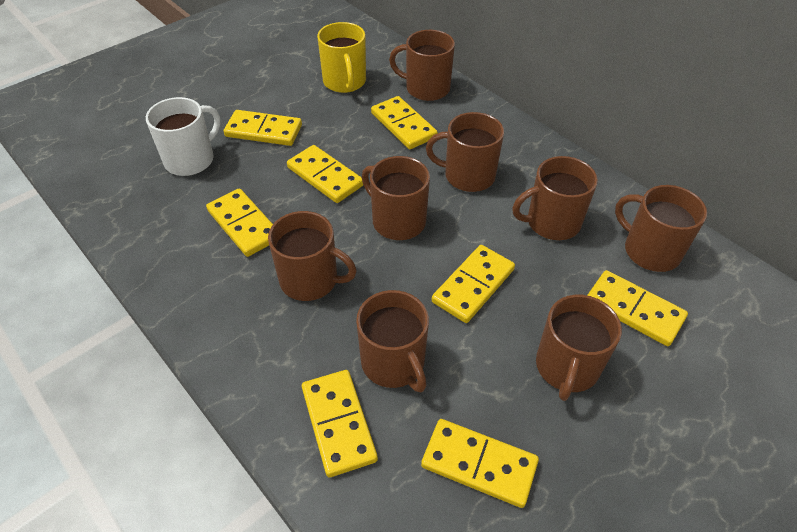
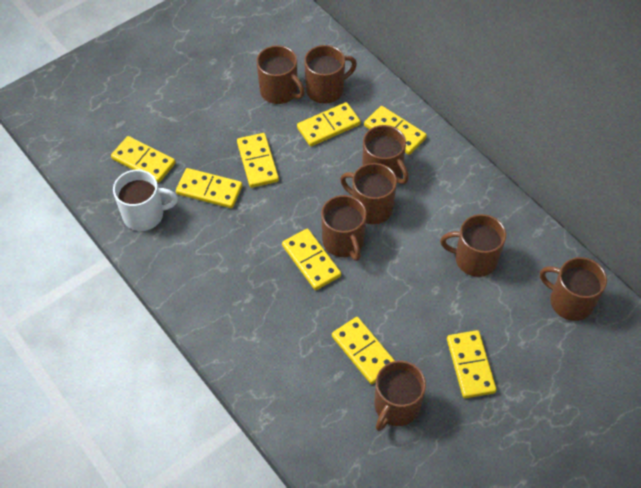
yellow mug: [317,22,366,93] = 1 -> none = 0

